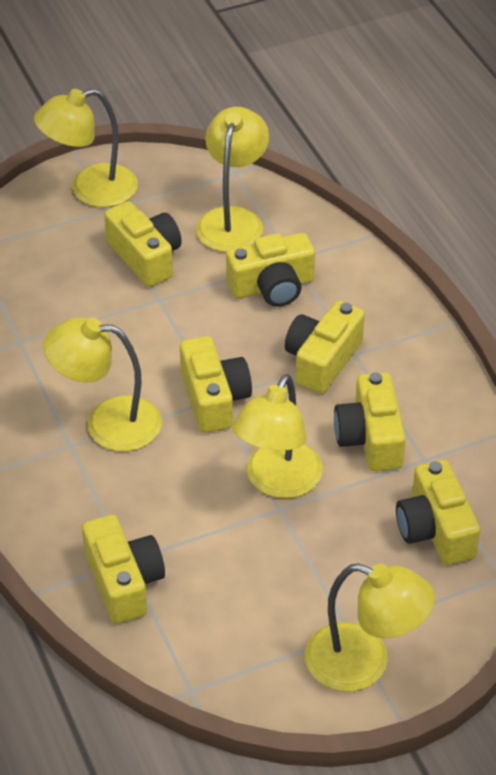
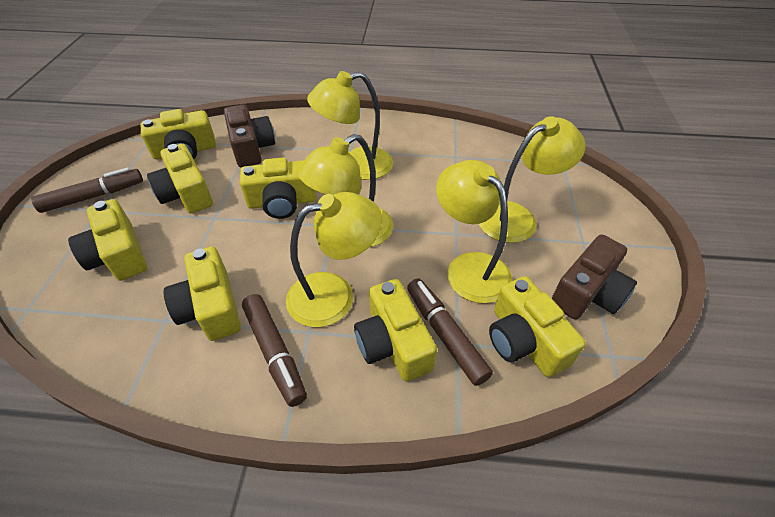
brown camera: none = 0 -> [224,104,275,167] [552,235,637,320] = 2
brown marker: none = 0 -> [31,167,143,213] [242,294,307,407] [407,279,493,386] = 3

